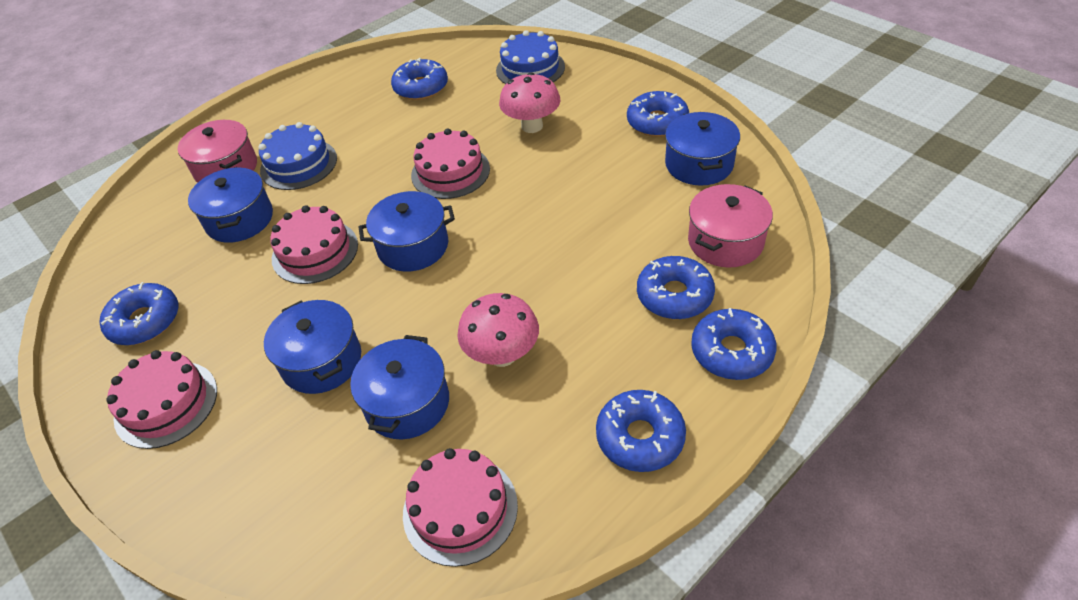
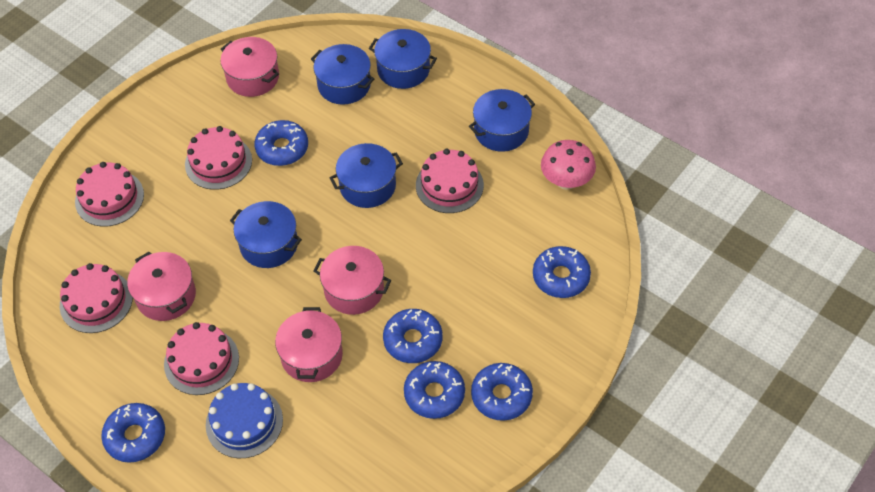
blue cake: [258,122,337,190] [496,30,565,84] = 2 -> [206,383,283,458] = 1
pink cake: [106,350,217,449] [270,205,358,284] [403,448,518,567] [411,128,490,199] = 4 -> [60,263,133,333] [75,162,144,227] [164,322,239,395] [185,126,252,190] [416,149,484,213] = 5
pink mushroom: [457,293,539,367] [499,72,560,133] = 2 -> [541,140,596,190] = 1
pink pot: [178,120,257,183] [688,184,773,268] = 2 -> [127,252,196,321] [220,37,279,97] [275,307,343,382] [313,246,391,315] = 4

